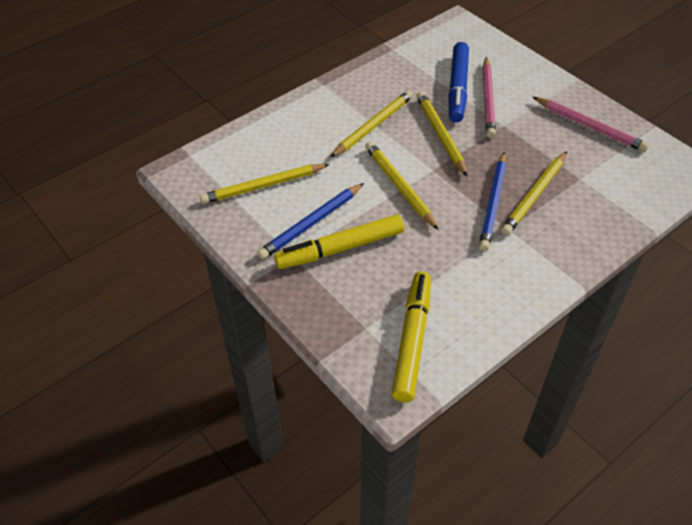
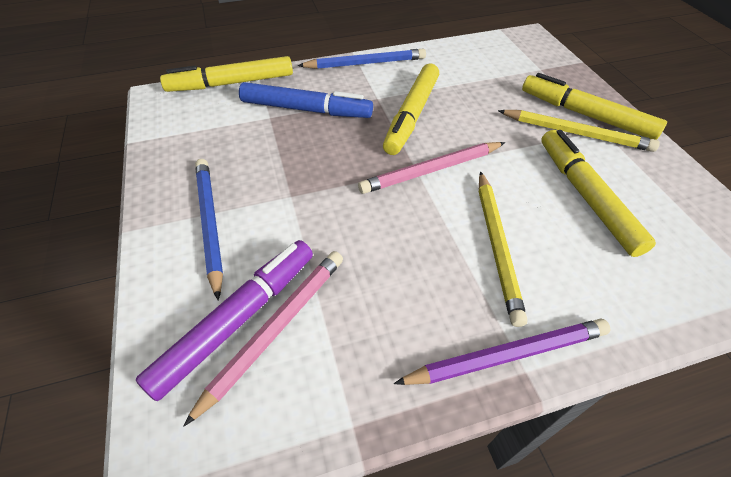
purple marker: none = 0 -> [136,240,313,401] = 1
purple pencil: none = 0 -> [394,319,610,385] = 1
yellow marker: [274,214,404,269] [392,271,431,402] = 2 -> [160,56,293,92] [383,64,439,155] [522,73,667,140] [541,130,656,257] = 4
yellow pencil: [200,164,330,204] [330,90,413,158] [365,142,439,230] [416,92,468,177] [501,151,567,236] = 5 -> [479,171,527,327] [498,110,660,152] = 2

